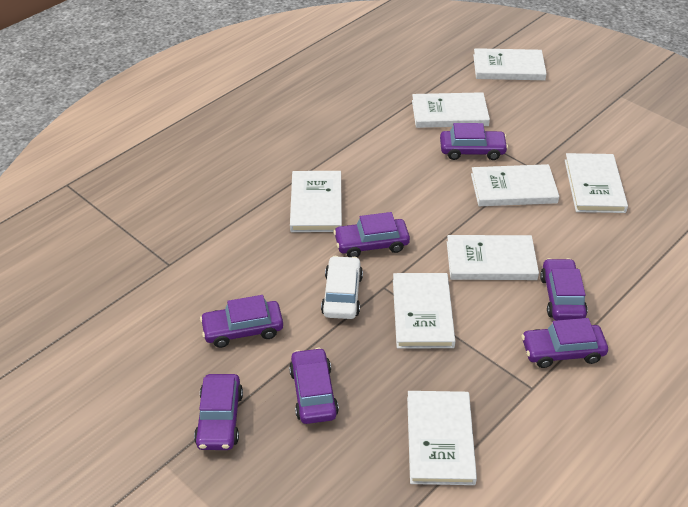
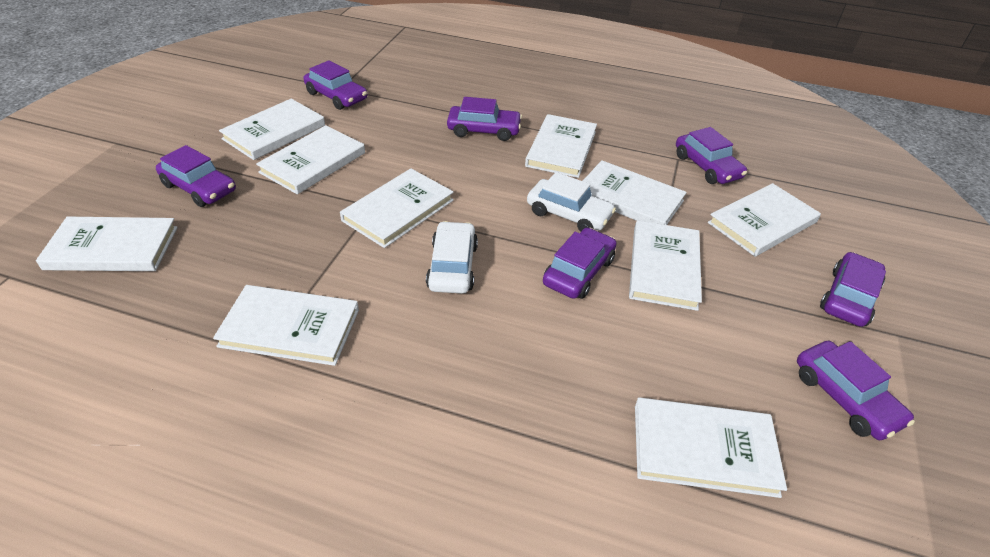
white book: [290,171,342,232] [393,273,455,349] [407,391,477,485] [412,92,490,128] [447,235,539,280] [471,164,559,206] [473,48,547,80] [565,153,628,213] = 8 -> [36,217,178,271] [213,285,359,366] [219,99,325,160] [256,125,365,194] [340,168,454,248] [525,114,597,178] [583,160,687,225] [629,221,702,311] [635,397,787,498] [708,183,821,257] = 10
white car: [321,256,363,319] = 1 -> [426,221,478,294] [527,172,616,232] = 2

